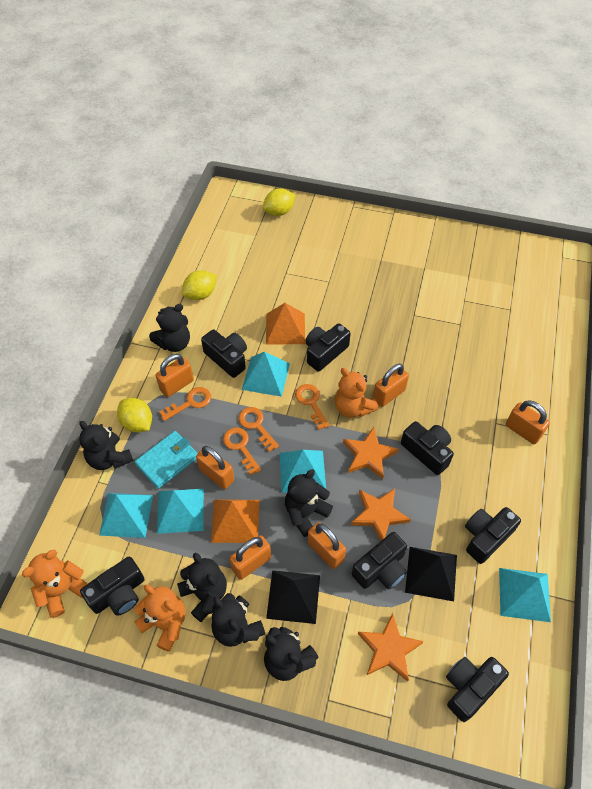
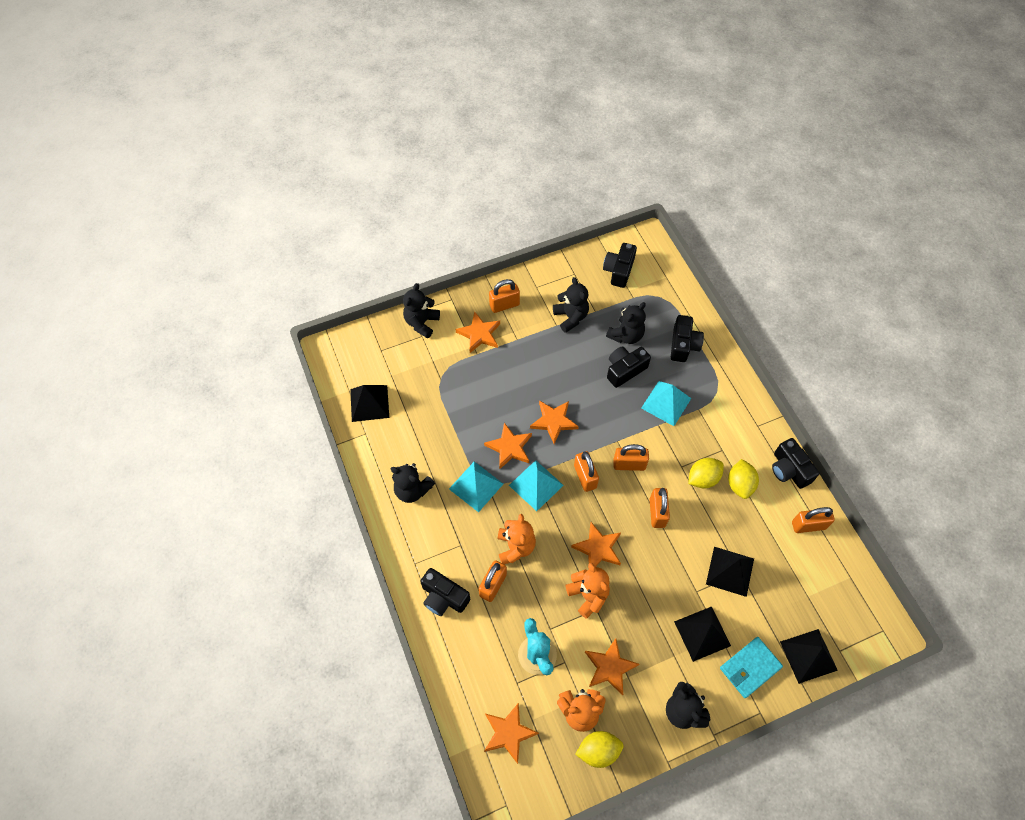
black camera: [80,557,144,616] [201,329,247,378] [305,323,351,372] [352,532,407,590] [401,421,454,475] [446,657,509,722] [465,507,521,564] = 7 -> [420,568,470,616] [603,243,637,288] [607,347,651,388] [671,315,704,362] [772,438,819,489] = 5
black pyramid: [266,570,320,624] [405,547,457,601] = 2 -> [350,385,389,422] [674,606,731,662] [706,547,754,597] [780,629,838,684] = 4
black teddy bear: [79,421,133,470] [149,304,190,352] [177,553,227,622] [211,593,265,647] [264,627,319,681] [285,469,333,537] = 6 -> [390,463,435,503] [403,283,440,338] [553,277,589,333] [606,302,646,344] [666,682,710,729] = 5
orange key: [159,387,211,421] [223,427,261,475] [238,407,279,452] [295,384,330,430] = 4 -> none = 0
orange pyramid: [211,499,259,543] [266,303,305,345] = 2 -> none = 0
orange star: [343,427,399,479] [351,488,411,541] [358,613,424,682] = 3 -> [456,311,500,353] [484,423,532,470] [484,703,539,764] [530,400,579,444] [571,522,621,567] [585,638,639,696] = 6
turquoise cactus: none = 0 -> [518,618,557,675] = 1
turquoise pyramid: [99,493,153,538] [157,489,204,534] [242,352,290,397] [280,450,326,493] [499,568,551,622] = 5 -> [449,462,503,512] [509,460,564,511] [641,381,691,426] = 3

